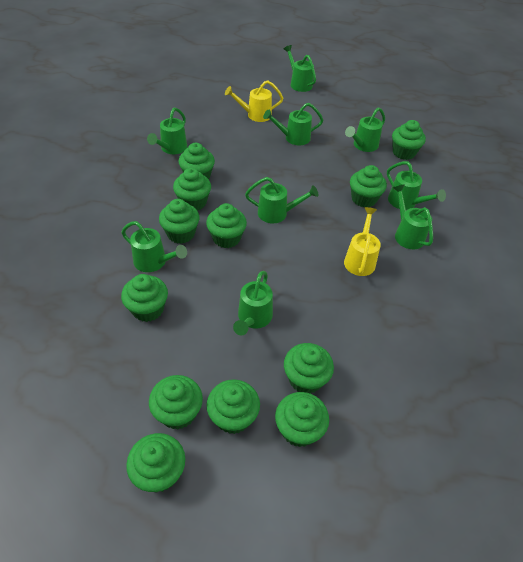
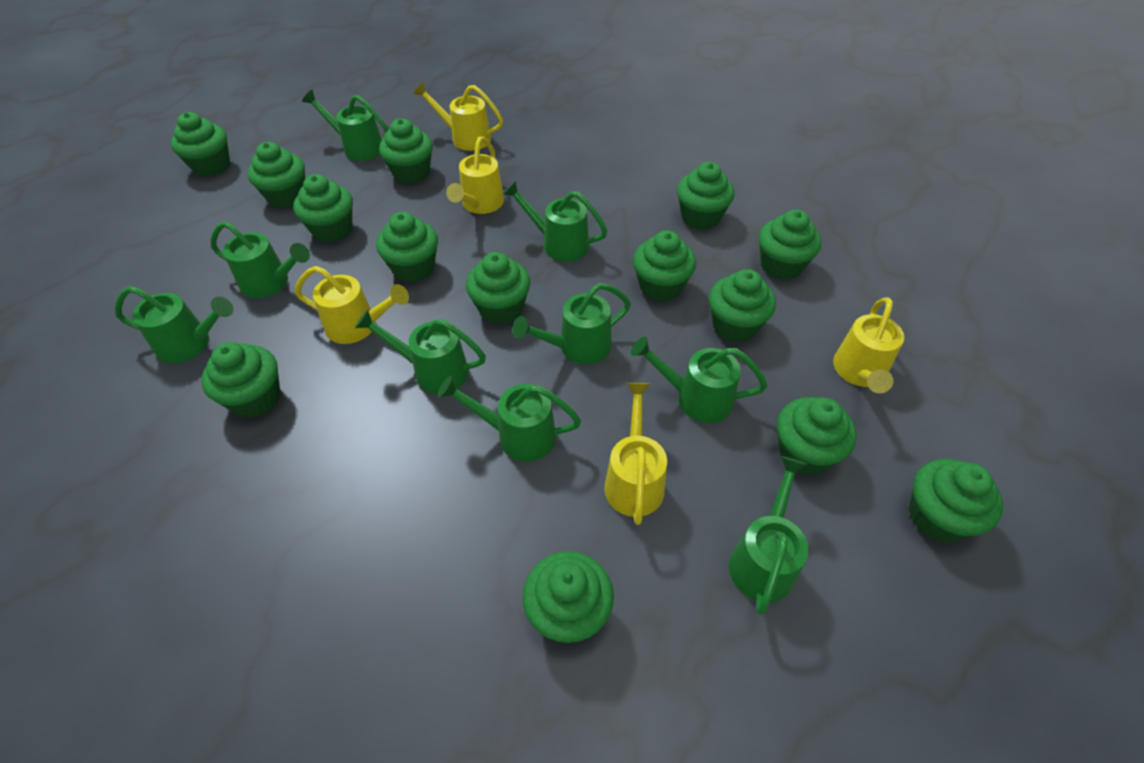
green cupcake: [121,274,168,322] [126,433,185,493] [149,375,203,430] [159,199,199,244] [173,168,211,211] [178,143,215,179] [206,203,247,248] [206,379,260,434] [275,392,329,447] [284,343,334,394] [350,165,387,208] [392,120,426,160] = 12 -> [171,112,230,177] [201,342,280,418] [248,142,305,208] [293,174,353,243] [376,212,438,282] [379,118,433,184] [466,252,530,324] [522,551,614,643] [633,230,696,302] [677,162,734,230] [709,269,776,342] [759,209,821,280] [777,397,857,475] [909,459,1003,543] = 14
yellow watering can: [225,80,283,122] [344,207,381,276] = 2 -> [295,266,409,344] [413,82,503,151] [446,137,504,214] [604,383,667,525] [833,297,904,393] = 5

